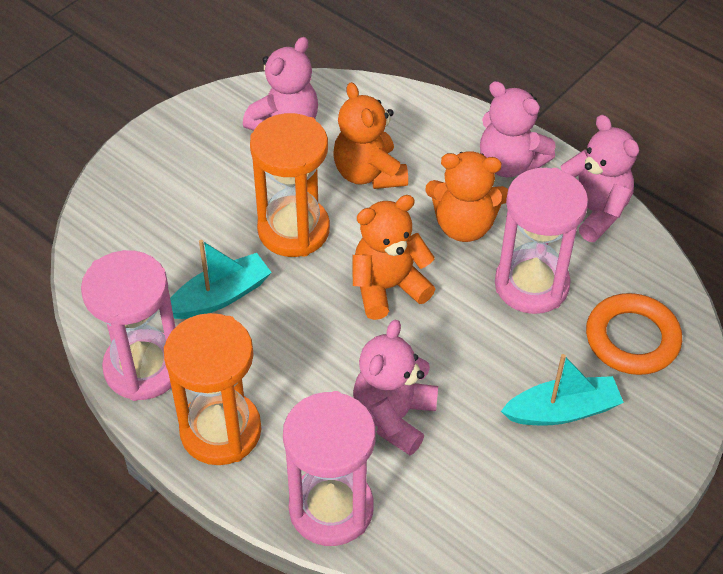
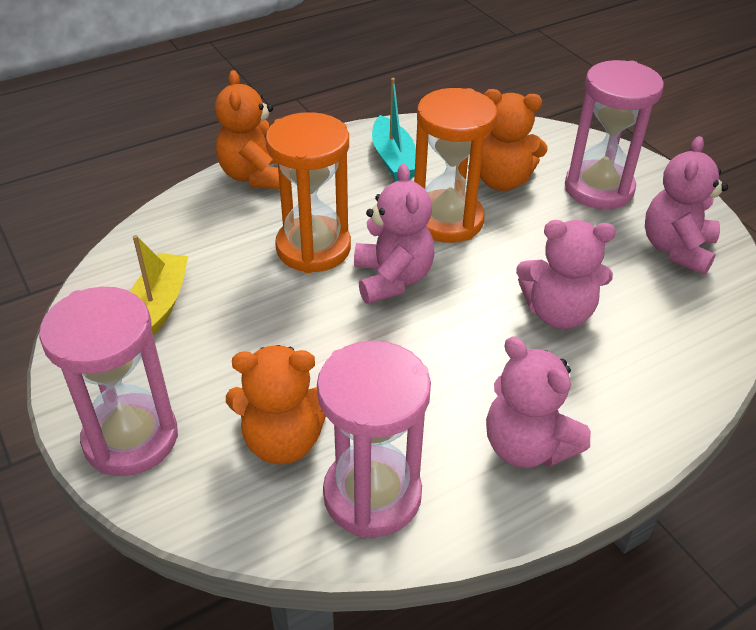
orange ring: [586,293,682,375] = 1 -> none = 0
turquoise boat: [170,240,272,319] [501,354,624,426] = 2 -> [372,78,416,181] = 1
yellow boat: none = 0 -> [130,235,189,336] = 1

